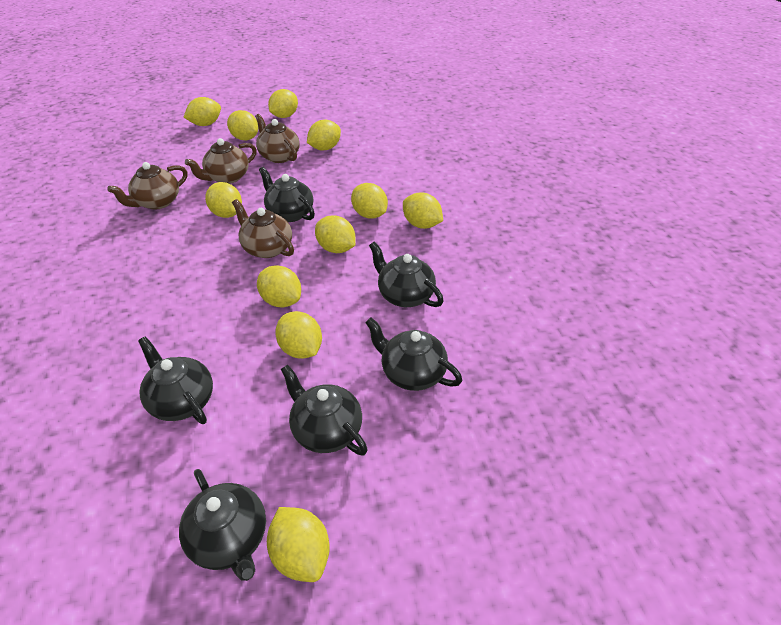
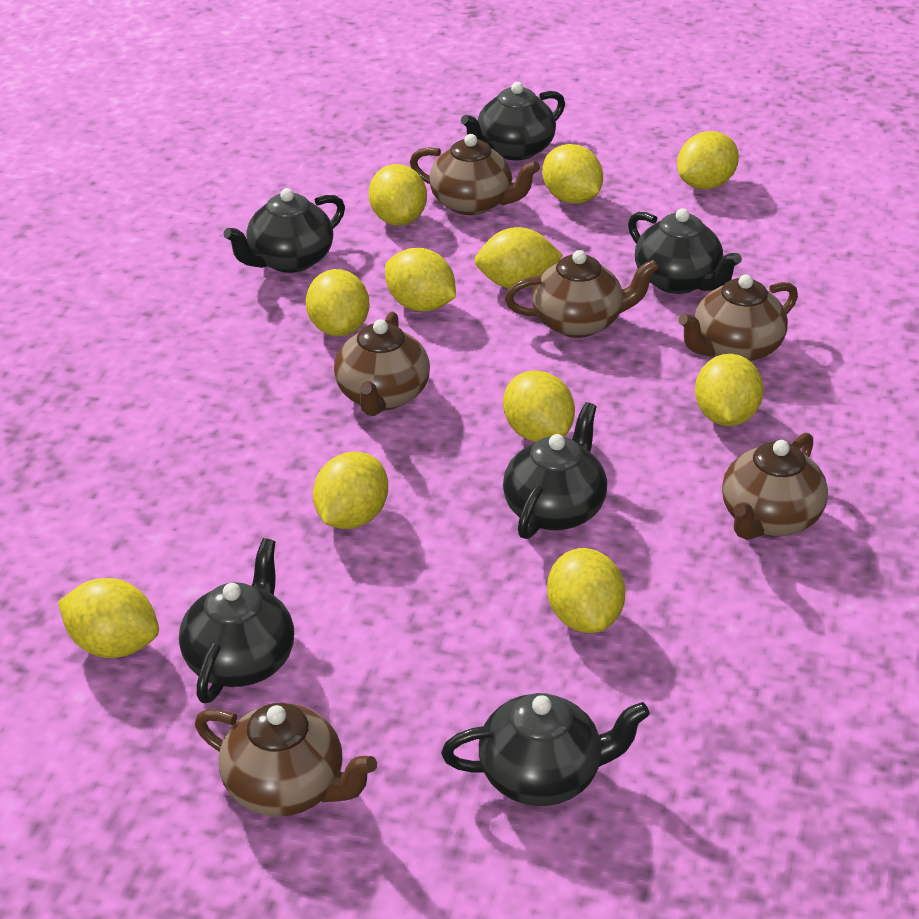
brown teapot: [107,162,187,210] [185,138,257,184] [232,199,294,258] [255,114,300,163] = 4 -> [195,703,377,817] [334,311,430,416] [410,134,540,215] [505,250,659,338] [678,274,798,362] [722,432,828,540] = 6

